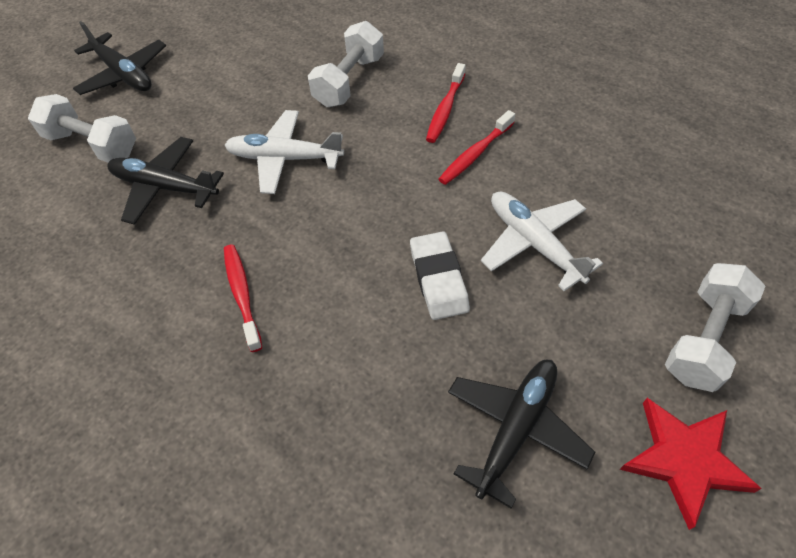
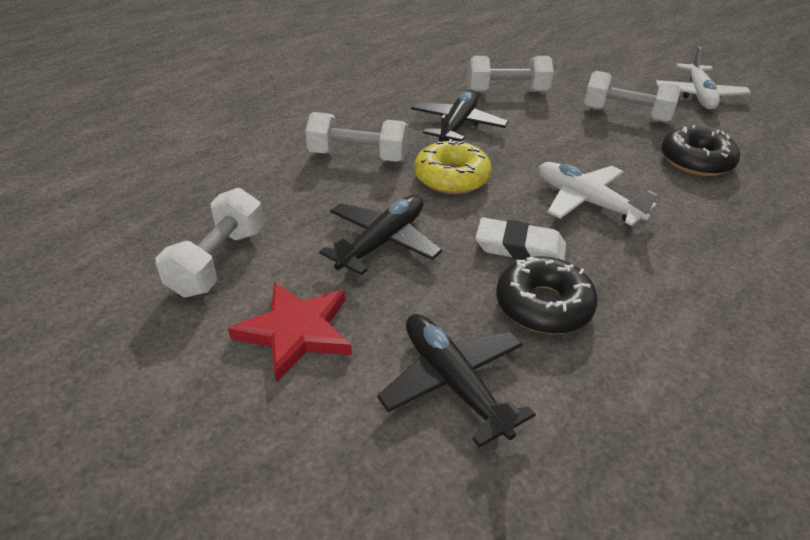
black donut: none = 0 -> [496,256,598,334] [661,125,740,176] = 2
red toothbrush: [224,245,262,352] [426,63,466,143] [439,110,515,185] = 3 -> none = 0
white dumbbell: [28,94,136,163] [308,21,384,107] [665,263,766,392] = 3 -> [155,188,264,297] [305,112,408,162] [467,56,554,92] [584,71,681,123] = 4
yellow donut: none = 0 -> [414,139,492,194] = 1

